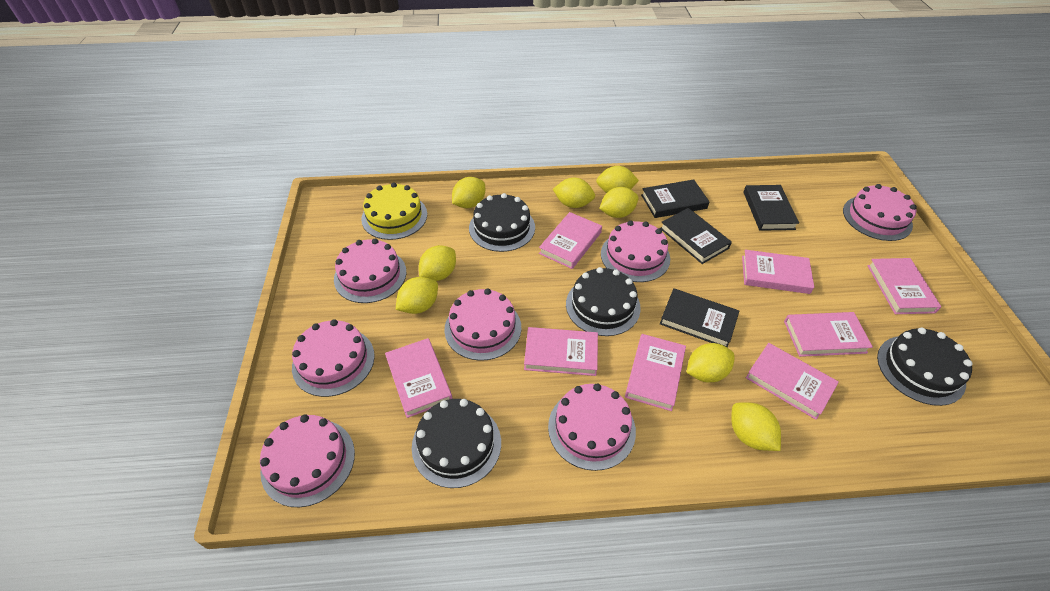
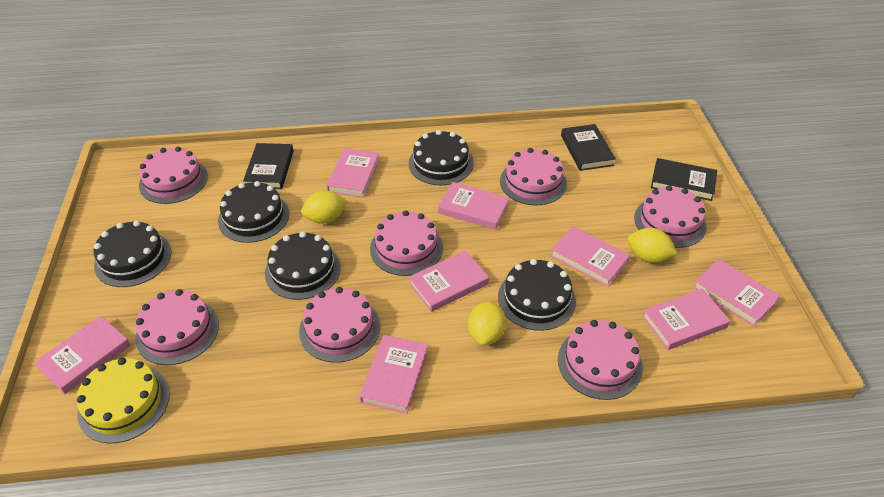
black book: [641,180,709,218] [660,208,732,264] [660,288,739,347] [743,185,799,231] = 4 -> [243,143,294,189] [561,124,616,171] [651,158,717,201] = 3
black cake: [412,399,501,488] [469,193,535,252] [566,267,641,336] [877,327,973,406] = 4 -> [94,221,171,287] [218,181,289,243] [265,231,341,300] [409,130,474,185] [498,259,576,331] = 5
yellow lemon: [395,277,438,314] [419,245,456,281] [452,177,485,208] [553,178,595,208] [596,166,639,193] [599,187,639,218] [687,343,735,382] [731,402,781,451] = 8 -> [301,191,347,224] [468,301,506,346] [628,228,678,263] = 3

